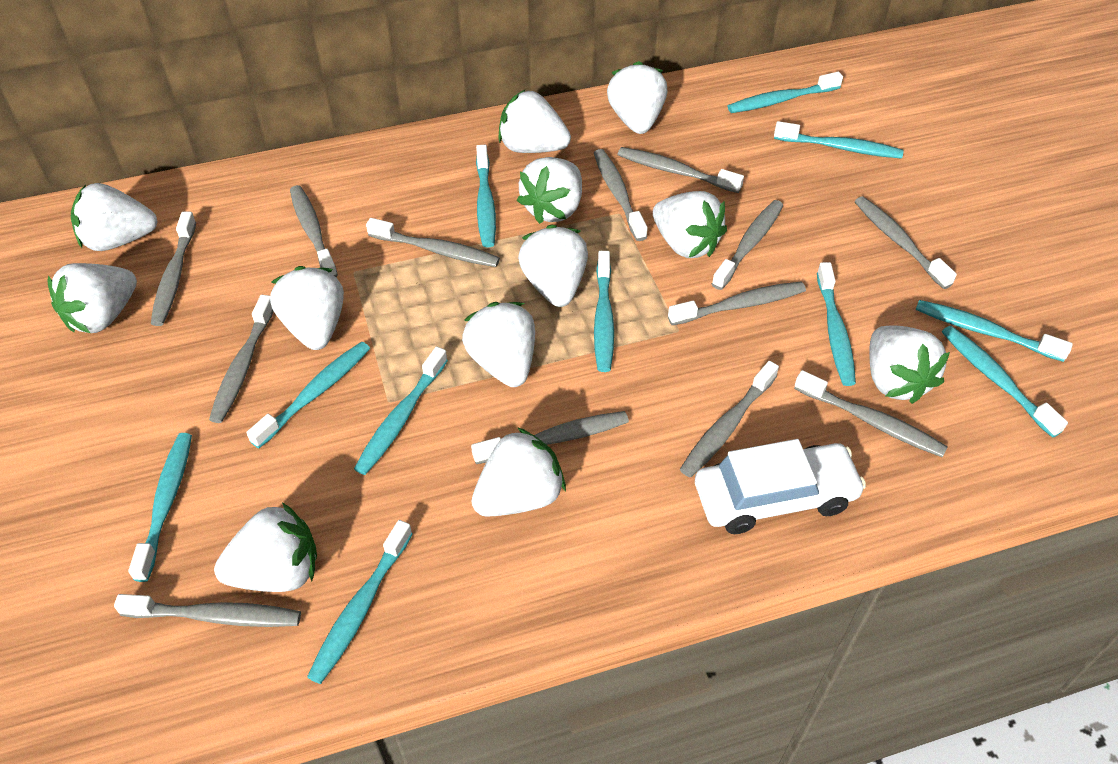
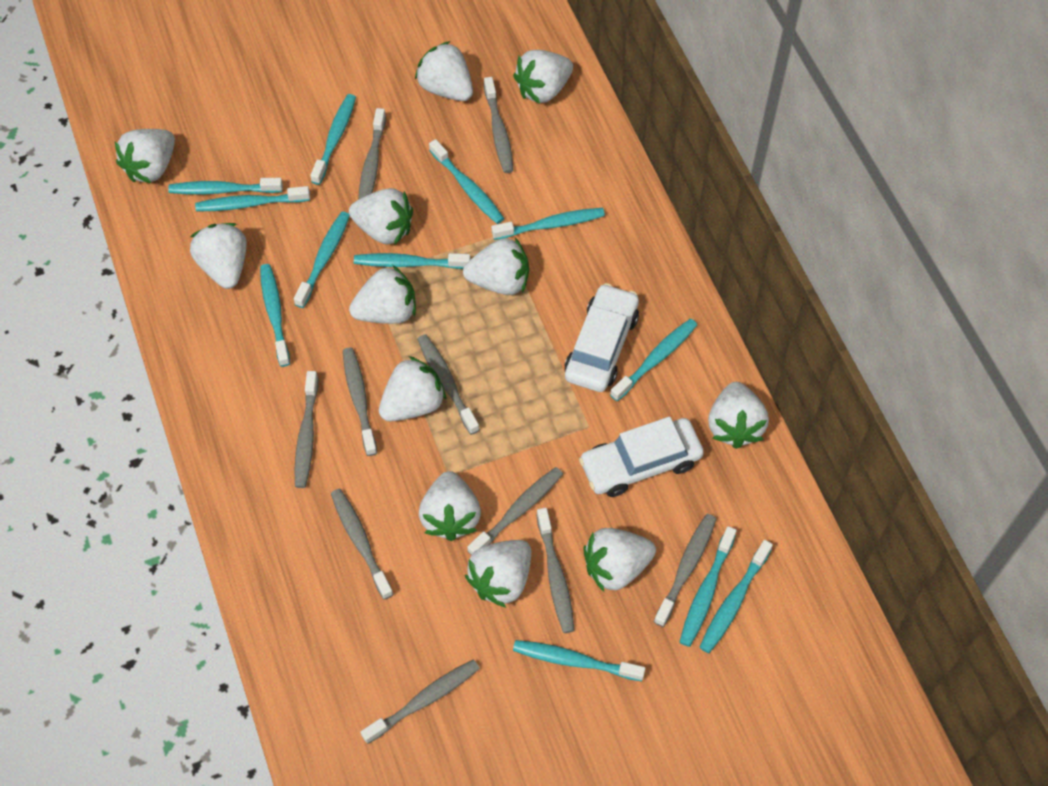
grey toothbrush: [114,594,301,627] [151,212,196,326] [209,295,274,423] [290,185,338,277] [366,218,500,267] [471,411,629,464] [594,149,648,241] [617,147,744,193] [668,282,806,325] [680,361,779,477] [712,200,783,290] [794,370,948,457] [854,196,957,289] = 13 -> [295,371,318,488] [331,489,394,600] [343,347,377,456] [358,108,386,200] [360,660,480,744] [417,334,480,435] [467,467,563,555] [484,77,513,173] [537,508,575,633] [654,514,716,627] = 10
turquoise toothbrush: [128,433,192,582] [246,342,370,448] [307,520,413,684] [354,346,448,475] [476,145,496,247] [594,251,614,372] [728,72,843,113] [774,121,904,159] [817,262,856,386] [916,300,1073,362] [942,326,1068,438] = 11 -> [168,178,283,194] [195,186,310,211] [260,264,290,367] [294,212,350,308] [310,94,356,185] [354,253,471,269] [429,139,504,224] [491,208,605,240] [513,640,645,681] [610,319,697,401] [680,526,737,647] [699,540,773,653] = 12
white car: [695,439,866,534] = 1 -> [564,283,639,392] [579,417,704,497] = 2

